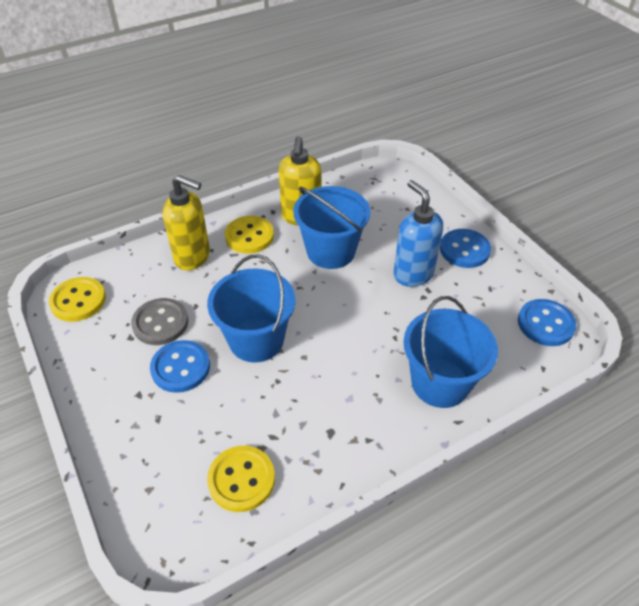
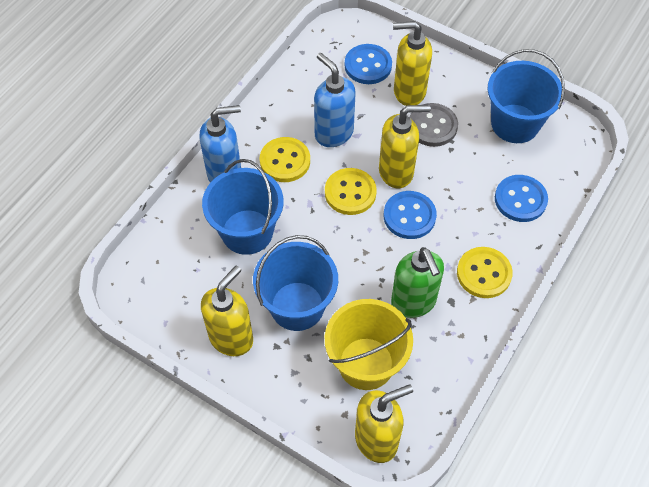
blue soap dispenser: [393,180,443,287] = 1 -> [199,105,241,183] [314,53,355,147] = 2
green soap dispenser: none = 0 -> [391,247,444,318] = 1
yellow bucket: none = 0 -> [325,299,413,390] = 1
yellow soap dispenser: [162,175,210,270] [279,136,321,226] = 2 -> [201,266,253,356] [355,384,413,463] [379,105,431,188] [393,21,432,106] = 4

